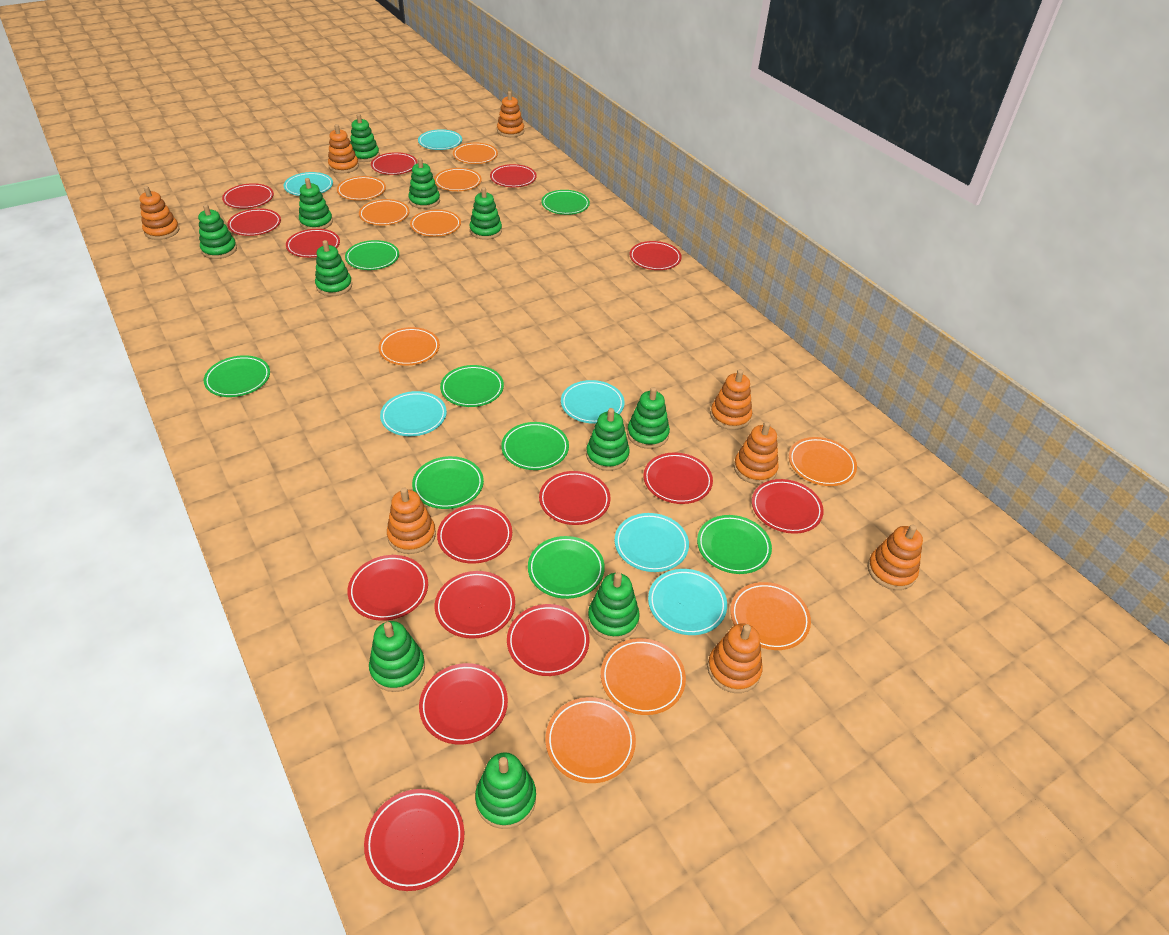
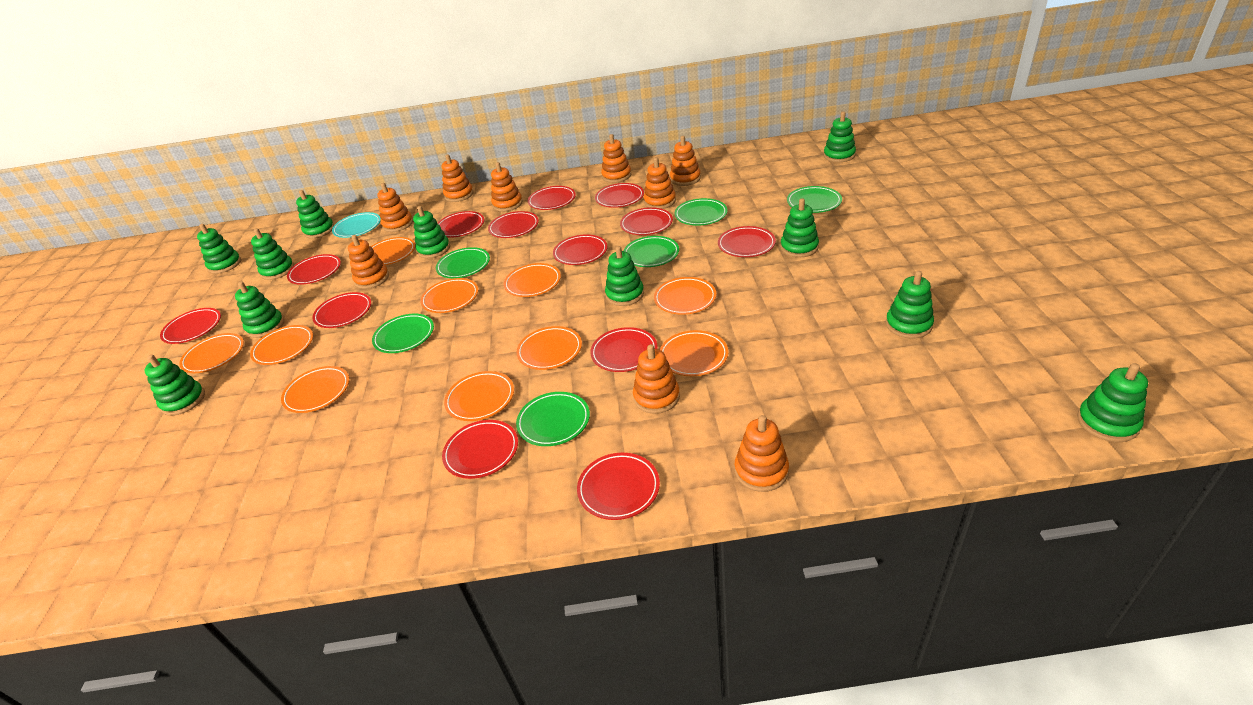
green plate: [204,355,270,397] [345,240,399,270] [412,456,484,509] [440,365,504,407] [501,422,569,470] [528,536,605,599] [541,190,590,215] [697,515,772,574] = 8 -> [372,314,434,353] [436,247,490,278] [516,392,590,446] [623,236,679,267] [674,198,727,226] [787,186,842,213] = 6
orange stacking toy: [139,186,179,240] [328,124,359,173] [387,488,436,554] [497,91,524,137] [707,623,763,693] [710,369,752,430] [734,422,779,484] [868,524,923,590] = 8 -> [348,235,389,289] [377,183,413,232] [442,154,473,202] [491,162,523,212] [601,134,631,183] [633,344,680,414] [643,157,676,209] [670,136,701,186] [735,415,789,492] = 9
red plate: [222,183,274,209] [227,208,281,236] [286,229,340,258] [347,555,428,621] [364,789,464,891] [371,152,418,175] [419,663,508,745] [435,571,515,639] [437,505,512,564] [490,164,537,187] [507,604,589,676] [539,471,611,525] [630,241,682,270] [643,452,713,504] [752,479,824,534] = 15 -> [160,308,221,344] [287,254,341,285] [312,292,371,328] [437,211,484,238] [442,420,518,479] [488,211,539,238] [528,186,576,210] [553,235,607,265] [577,453,660,520] [590,327,658,372] [595,183,644,208] [620,207,673,235] [718,226,776,257] = 13
turquoise plate: [284,172,333,196] [380,391,447,436] [418,129,462,150] [561,380,624,424] [615,513,689,572] [648,569,727,635] = 6 -> [332,212,381,238] = 1

